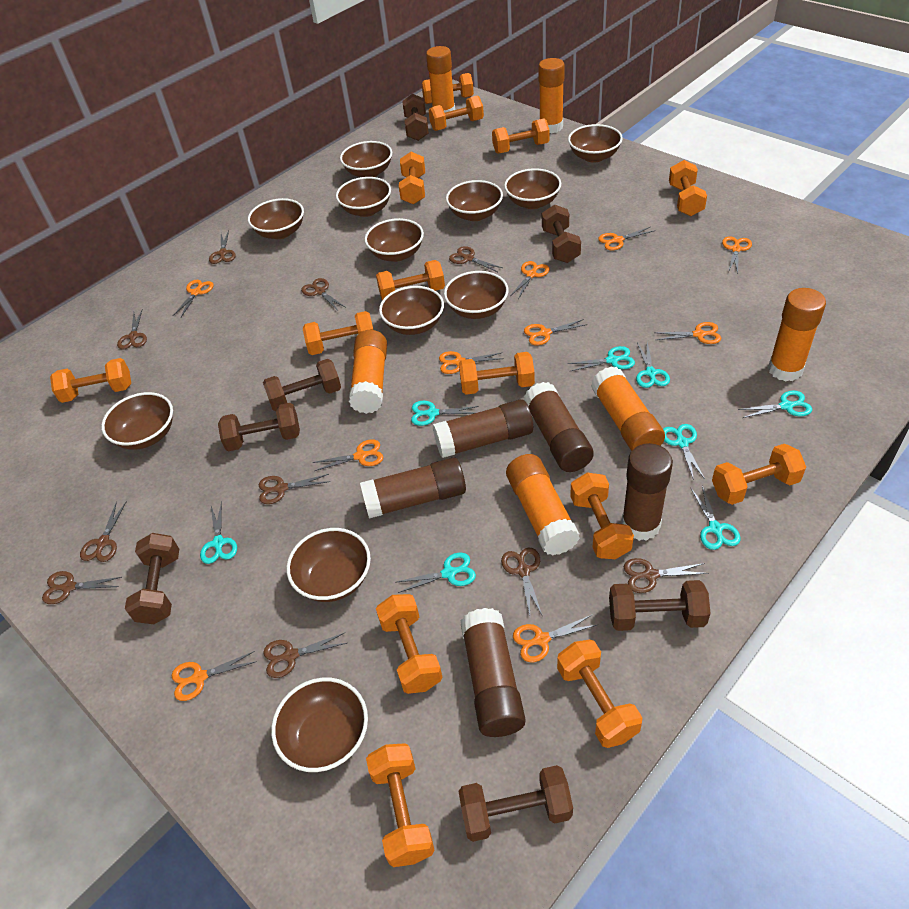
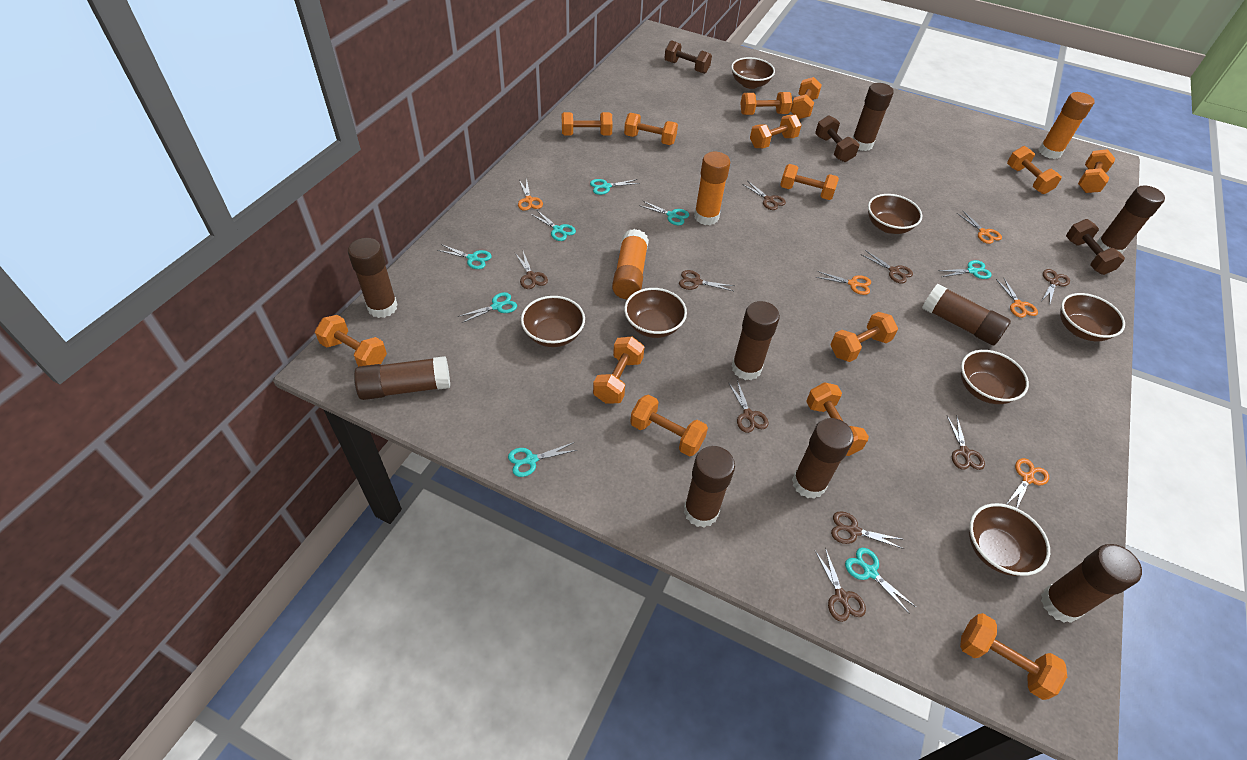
brown bowl: [101,392,173,450] [248,198,304,239] [271,677,368,772] [287,528,371,602] [336,177,391,217] [340,141,392,177] [365,218,424,262] [379,286,444,335] [444,271,509,319] [446,180,503,221] [504,168,561,209] [568,124,623,163] = 12 -> [521,296,585,347] [624,288,687,338] [731,57,775,89] [868,194,922,234] [961,350,1029,404] [969,503,1050,576] [1060,293,1125,341] = 7
brown dumbbell: [125,533,179,624] [218,403,300,451] [263,359,341,411] [402,94,429,141] [458,765,573,842] [542,204,581,263] [609,580,711,631] = 7 -> [664,40,712,74] [815,115,860,162] [1066,219,1125,275] = 3
brown glue stick: [360,457,466,518] [433,399,533,458] [460,608,526,737] [524,382,594,472] [621,443,673,541] = 5 -> [348,238,398,318] [354,356,450,400] [684,446,735,527] [732,301,780,380] [792,418,854,499] [852,83,894,151] [922,284,1011,345] [1041,544,1142,623] [1097,185,1165,254] = 9
brown scissors: [42,571,122,604] [80,501,127,562] [117,309,147,350] [209,231,236,264] [259,474,330,504] [263,633,347,678] [301,278,345,311] [449,246,503,272] [501,547,543,617] [624,558,709,593] = 10 -> [515,251,548,289] [679,270,734,291] [728,380,768,433] [742,181,786,210] [815,548,866,622] [831,511,904,549] [862,250,913,284] [947,416,985,470] [1042,269,1070,305] = 9
orange glue stick: [349,330,387,414] [426,46,455,113] [506,454,580,556] [538,58,565,133] [591,366,665,451] [768,288,826,382] = 6 -> [612,229,649,299] [694,152,730,225] [1038,92,1095,159] = 3
orange scissors: [172,651,257,701] [173,280,214,317] [312,439,383,471] [439,351,504,374] [510,261,549,299] [513,614,597,662] [524,319,588,345] [598,227,654,250] [654,322,721,344] [722,236,752,274] = 10 -> [518,178,543,211] [816,271,871,295] [957,211,1002,244] [996,277,1038,318] [1007,458,1049,508] = 5

